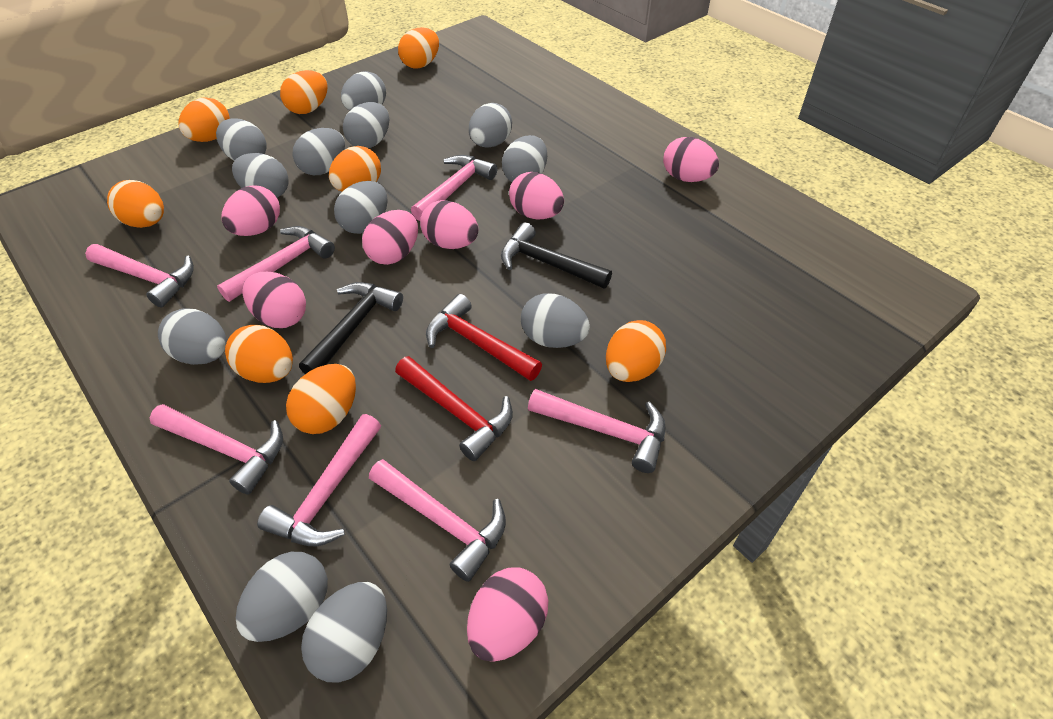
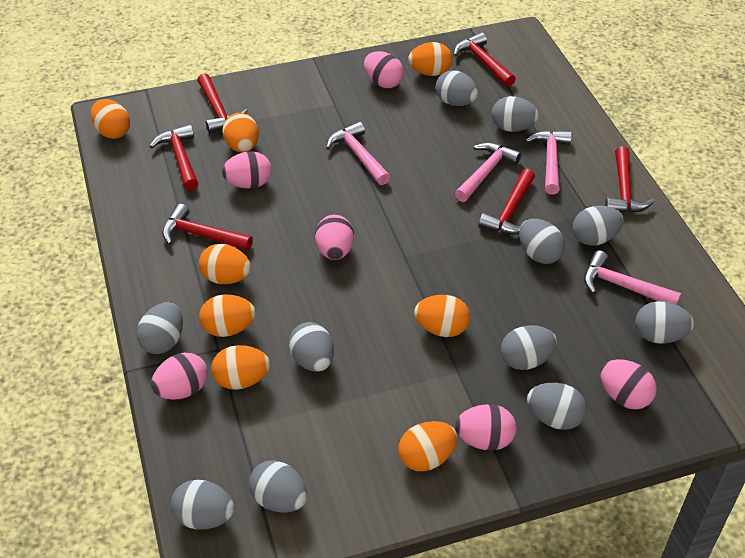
black hammer: [299,282,403,374] [501,222,612,289] = 2 -> none = 0
grey egg: [158,309,227,365] [216,118,267,161] [232,153,289,198] [236,552,328,642] [292,128,345,175] [301,582,387,683] [334,181,387,234] [341,71,386,111] [343,102,389,148] [469,103,512,148] [502,135,547,182] [521,294,590,348] = 12 -> [137,302,183,354] [171,480,234,529] [249,460,307,513] [289,322,334,372] [435,70,478,106] [492,96,539,132] [501,325,557,370] [519,219,565,264] [527,383,587,430] [573,206,623,246] [635,301,694,344] = 11
pink egg: [221,185,280,236] [243,272,306,328] [362,210,418,265] [420,200,478,249] [467,567,548,662] [509,172,564,220] [663,137,719,182] = 7 -> [151,353,208,400] [222,151,272,189] [315,215,354,260] [364,51,404,88] [455,404,517,450] [600,359,657,410] = 6
pink hammer: [85,244,194,307] [150,404,283,495] [217,226,335,302] [257,414,381,546] [369,459,506,582] [411,155,497,221] [528,389,666,473] = 7 -> [326,122,390,185] [455,142,522,202] [525,130,572,195] [584,250,681,305] = 4
red hammer: [395,356,513,461] [426,294,542,381] = 2 -> [149,125,198,190] [162,204,253,251] [197,73,248,133] [454,32,516,87] [479,169,535,235] [605,146,655,213] = 6

